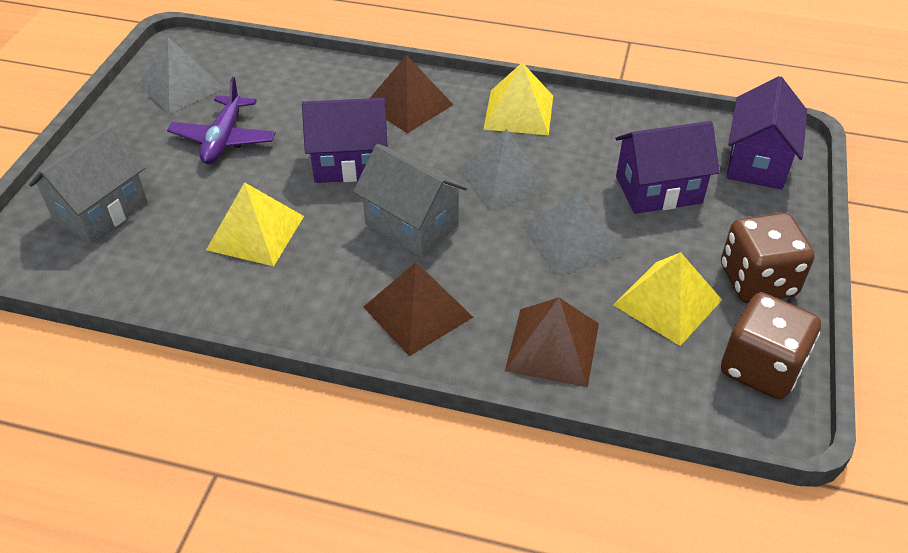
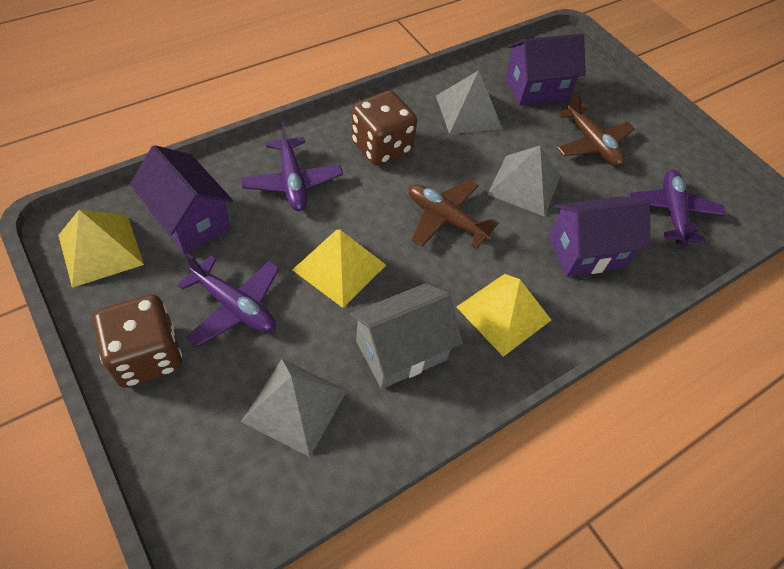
brown plane: none = 0 -> [409,179,499,249] [557,91,635,167] = 2
brown pyramid: [364,262,473,356] [370,55,453,133] [505,298,599,387] = 3 -> none = 0
grey house: [29,126,148,244] [353,144,467,258] = 2 -> [350,283,463,389] = 1
purple plane: [167,77,275,164] = 1 -> [177,253,280,347] [241,121,343,211] [628,170,726,245] = 3

